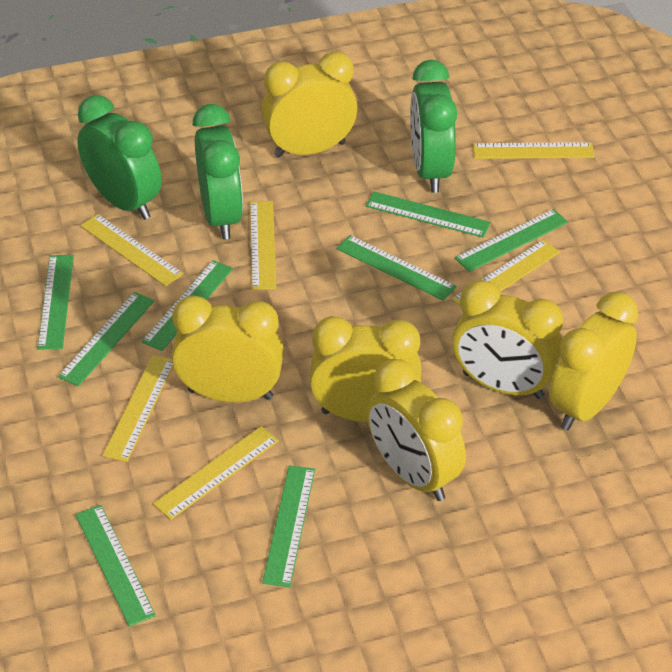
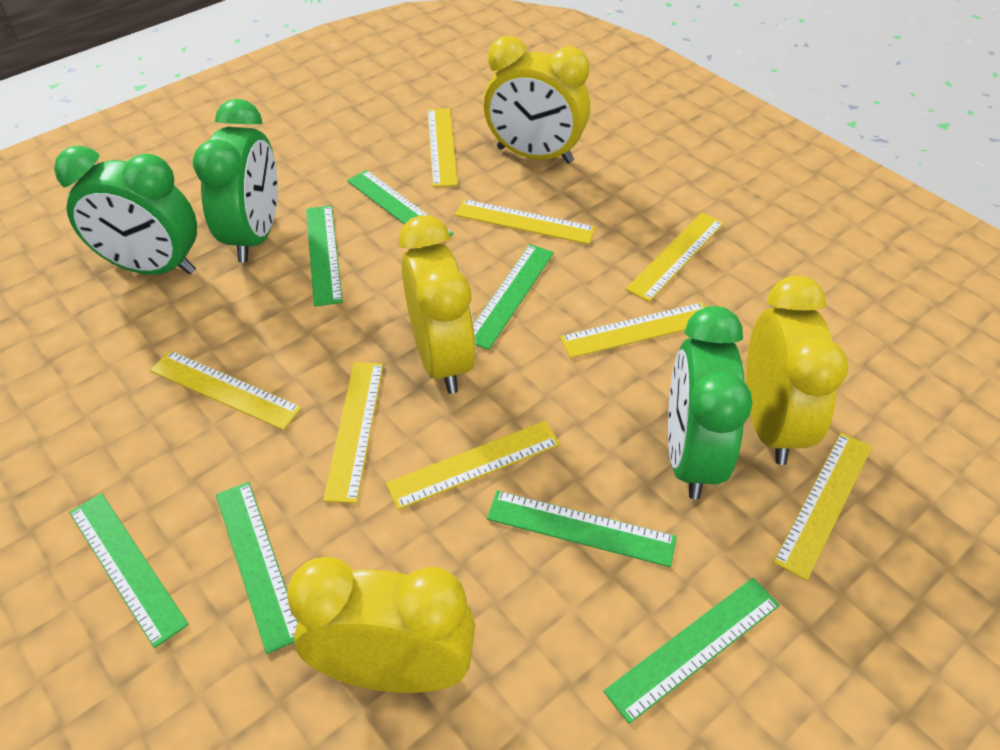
green ruler: [37,255,74,349] [58,292,154,386] [75,505,156,626] [141,260,233,351] [262,465,315,587] [337,235,457,301] [366,191,491,238] [455,209,568,272] = 8 -> [69,493,189,648] [216,482,298,654] [306,205,343,306] [347,170,453,244] [474,244,554,350] [487,491,677,567] [603,578,780,724] = 7
yellow clock: [172,296,284,402] [261,51,358,157] [309,316,421,422] [367,359,466,501] [452,280,563,399] [549,292,638,430] = 6 -> [287,557,475,693] [399,215,476,394] [484,36,590,164] [746,276,848,465] = 4
yellow ruler: [80,214,183,286] [103,355,173,462] [153,426,279,520] [250,201,276,290] [452,240,560,306] [473,142,595,159] = 6 -> [150,350,302,430] [323,362,384,503] [386,421,560,510] [427,108,458,187] [455,199,596,244] [560,302,705,358] [626,212,724,302] [773,432,872,581] = 8

